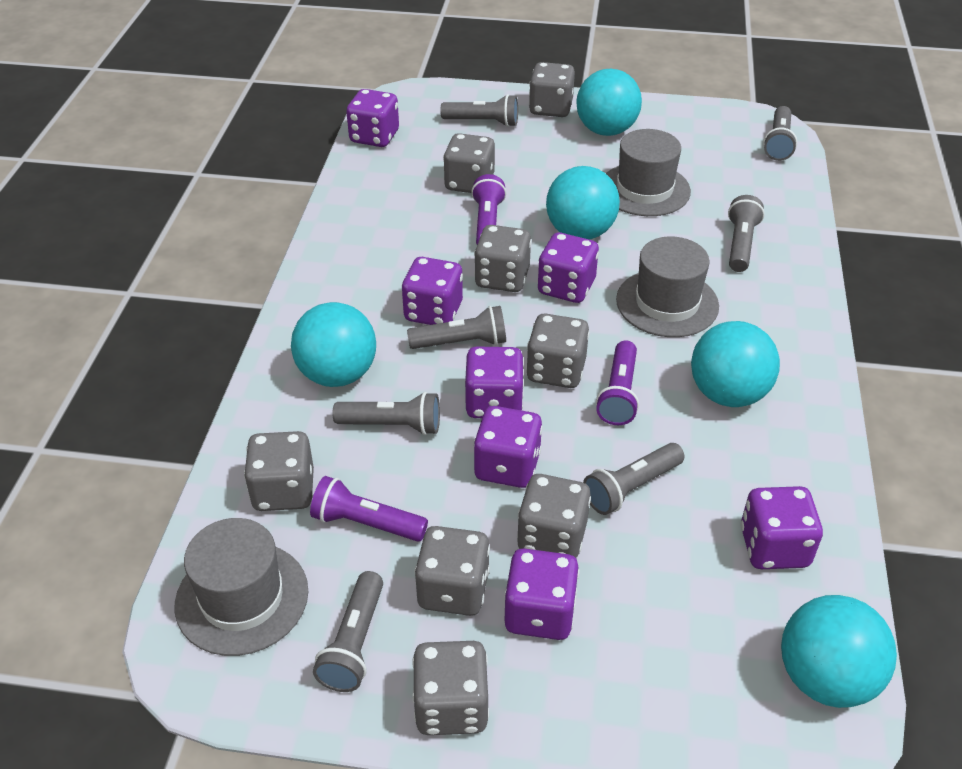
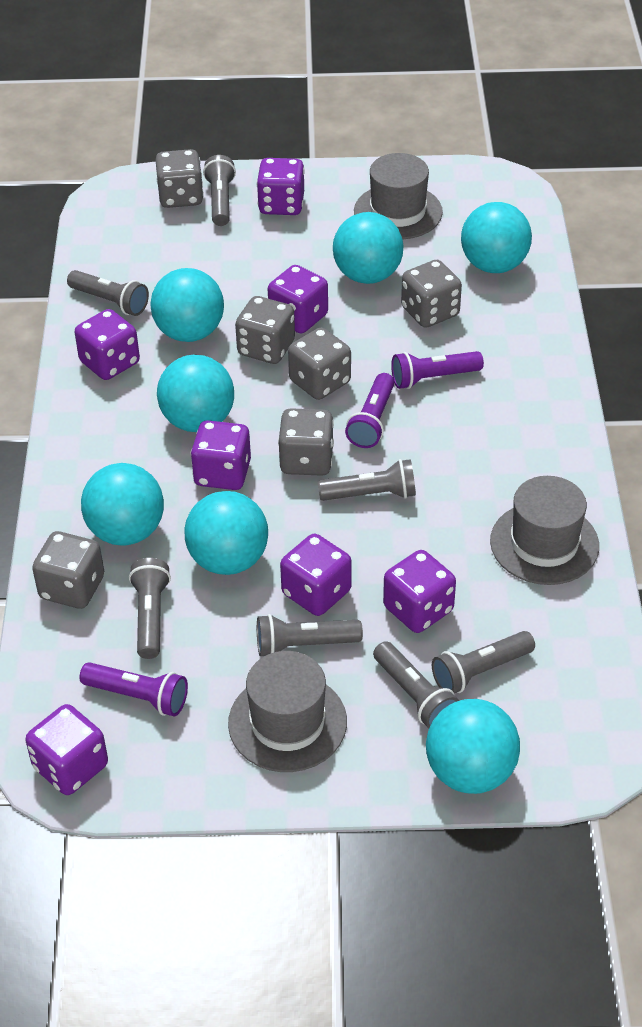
grey dice: [244,431,314,511] [412,641,489,735] [414,526,490,616] [443,133,495,193] [474,225,532,292] [517,474,591,558] [526,314,590,388] [529,62,575,117] = 8 -> [32,531,104,609] [155,149,204,208] [235,296,295,364] [278,408,334,476] [288,328,351,400] [401,260,462,328] = 6
turquoise ball: [291,302,376,387] [546,166,620,239] [576,69,642,136] [691,321,780,407] [781,595,897,708] = 5 -> [81,463,164,546] [150,268,224,342] [157,355,234,432] [185,491,268,575] [333,212,403,284] [426,699,520,794] [461,202,532,273] = 7

